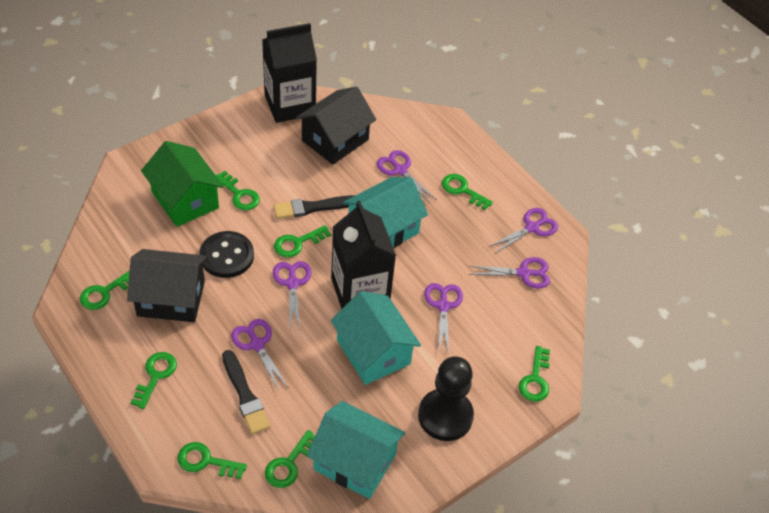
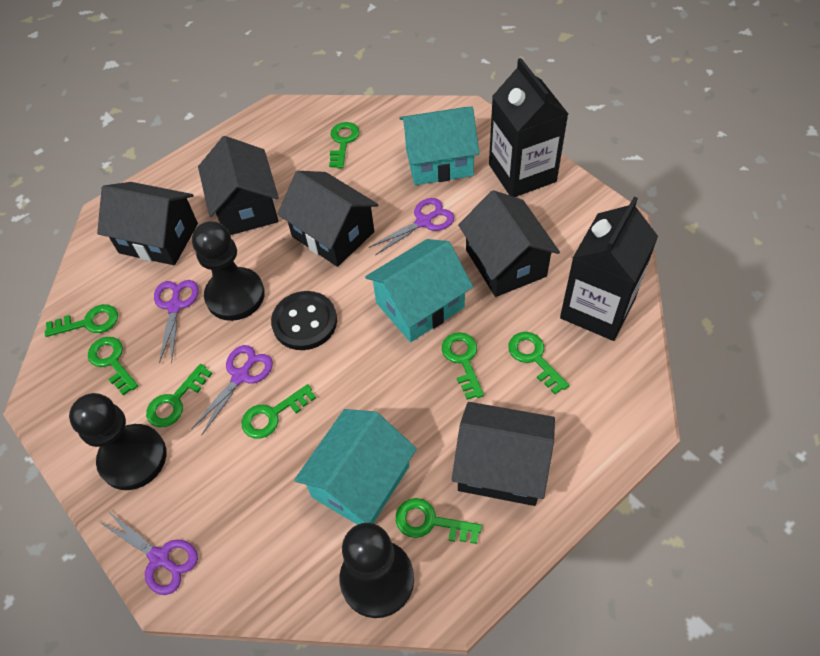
black brush: [222,350,271,434] [273,195,355,219] = 2 -> none = 0
black house: [127,249,207,322] [296,87,376,165] = 2 -> [97,182,198,265] [198,136,279,235] [277,171,378,267] [452,402,555,506] [458,190,560,297] = 5
black pawn: [418,356,474,441] = 1 -> [69,393,166,490] [192,221,265,321] [339,523,414,618] = 3
green house: [141,141,224,227] = 1 -> none = 0
purple scissors: [231,319,288,391] [273,261,311,328] [377,150,437,203] [424,283,463,354] [469,257,550,289] [488,208,558,254] = 6 -> [99,510,198,595] [154,280,199,364] [191,345,273,436] [369,198,454,255] = 4

